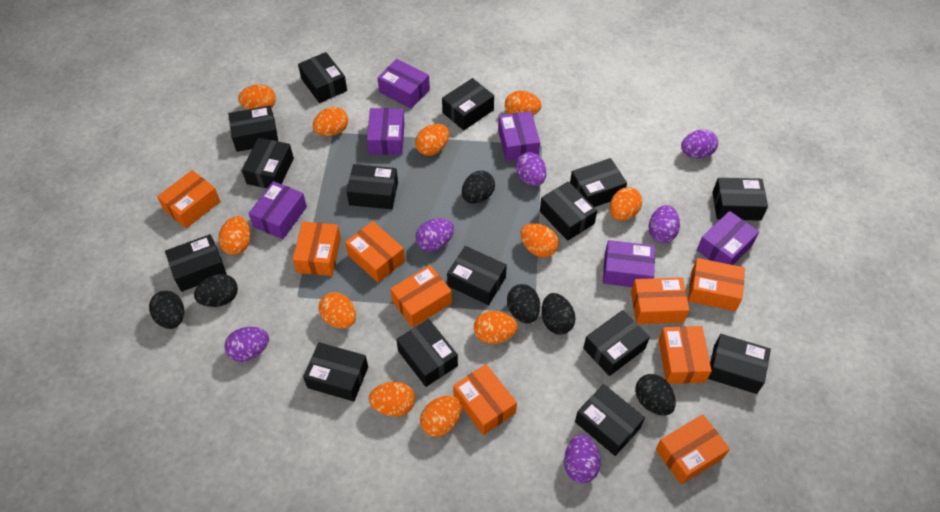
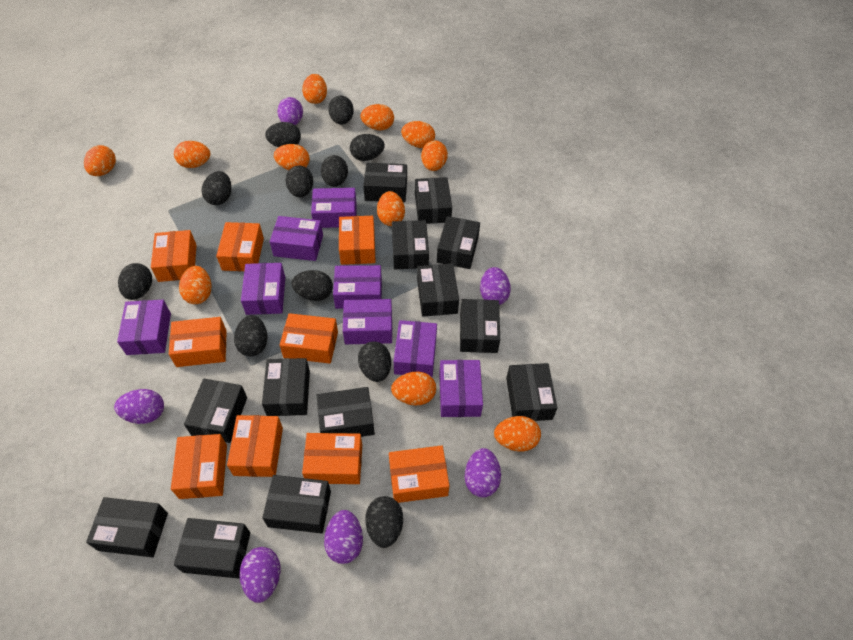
black box: [165,234,227,292] [229,106,278,152] [242,138,294,188] [298,52,347,103] [303,342,368,401] [346,164,398,209] [396,319,458,387] [442,78,494,130] [447,246,507,305] [540,181,597,241] [570,158,627,207] [575,384,645,456] [583,310,650,376] [708,334,771,394] [712,178,768,221] = 15 -> [86,497,168,557] [174,518,250,579] [184,379,247,443] [262,358,310,416] [262,475,331,533] [317,387,375,437] [363,163,407,202] [392,220,429,269] [415,177,452,224] [417,263,459,317] [437,216,480,269] [460,299,500,353] [506,363,557,421] = 13
black egg: [149,291,184,329] [194,274,238,307] [462,171,495,204] [507,284,540,324] [541,293,576,334] [635,374,676,416] = 6 -> [118,263,152,300] [202,171,231,205] [234,315,268,356] [265,122,301,147] [286,166,313,197] [292,270,333,301] [321,155,348,187] [328,96,354,125] [350,134,385,161] [358,341,391,382] [365,496,403,548] = 11
purple box: [248,181,307,239] [367,108,405,155] [377,59,430,109] [498,111,540,161] [603,240,655,287] [697,211,759,265] = 6 -> [117,300,171,355] [241,263,285,315] [270,216,323,261] [311,188,357,228] [333,265,382,309] [343,299,392,344] [394,320,437,377] [439,360,483,417] = 8

